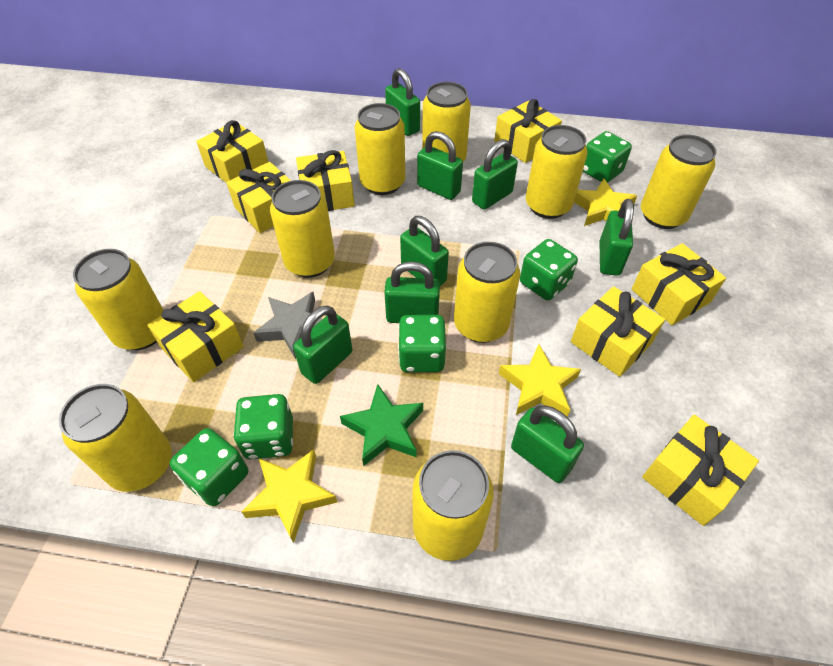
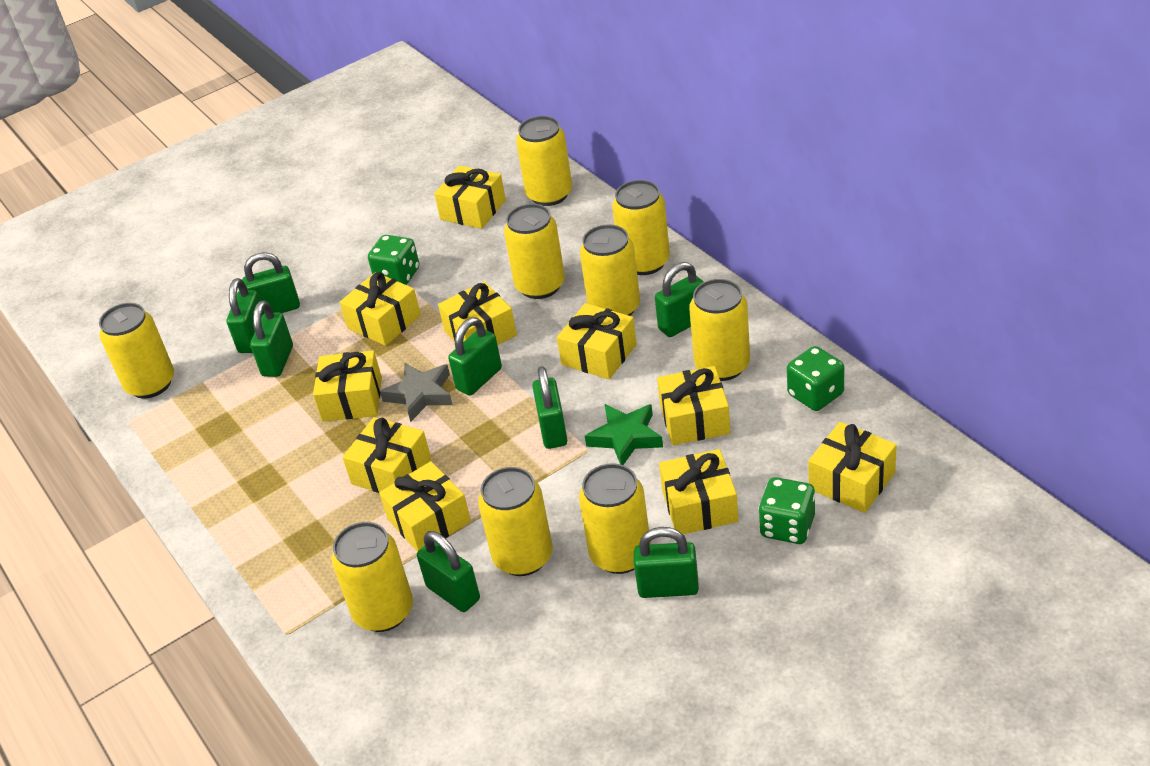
green dice: [170,428,248,507] [233,394,293,459] [398,315,446,372] [520,239,578,300] [583,131,632,183] = 5 -> [368,235,419,285] [759,477,815,544] [787,346,844,411] = 3
yellow gift: [147,291,244,382] [196,120,268,183] [227,162,291,233] [296,150,355,211] [494,99,562,163] [571,286,665,377] [632,243,726,325] [642,415,759,526] = 8 -> [313,351,382,421] [340,272,421,346] [342,417,431,493] [379,461,471,552] [434,166,506,229] [438,281,517,345] [557,303,637,379] [657,366,731,445] [659,449,738,534] [808,422,897,513] = 10
yellow star: [242,449,337,543] [499,344,581,417] [574,179,637,226] = 3 -> none = 0

